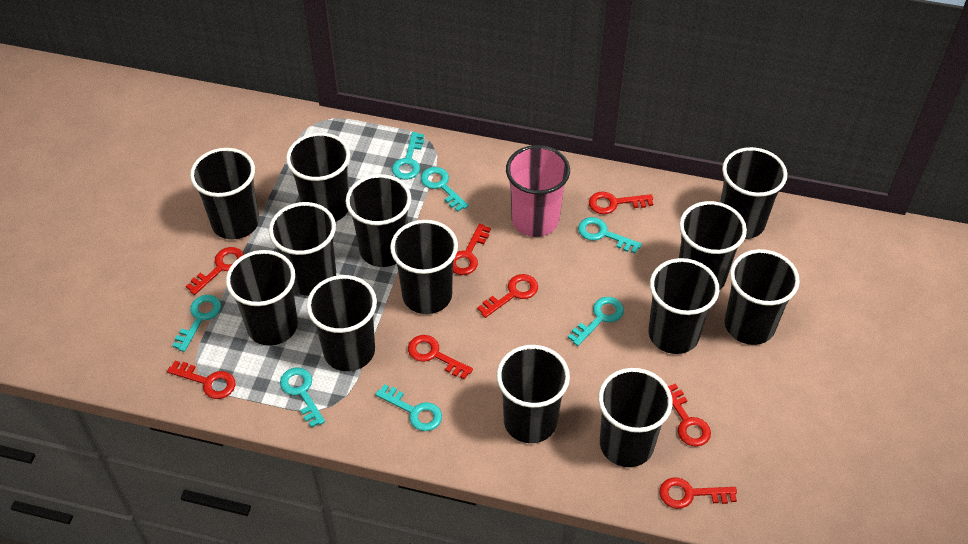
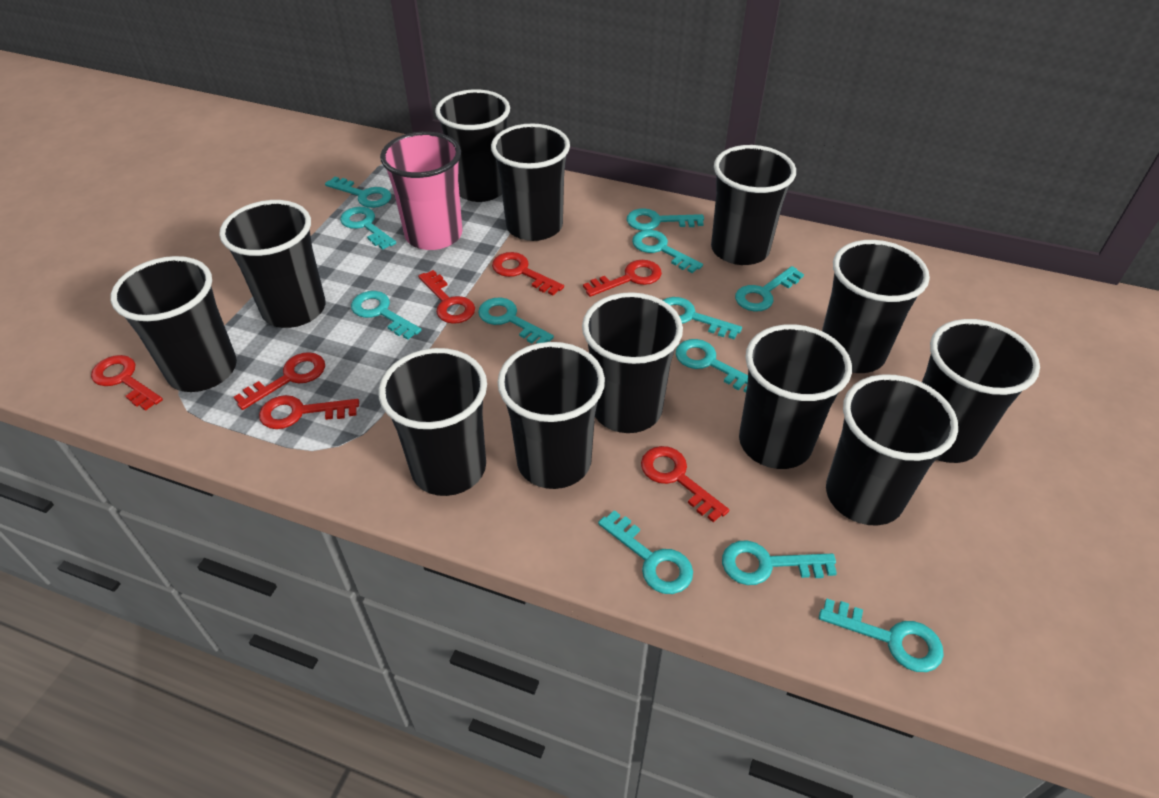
black cup: [190,148,259,240] [226,250,298,346] [269,202,336,296] [286,133,350,222] [306,275,377,371] [346,174,411,267] [390,220,458,314] [497,345,570,443] [598,368,673,467] [648,258,719,354] [679,201,747,290] [720,147,787,239] [725,249,800,345] = 13 -> [111,256,237,392] [219,200,326,328] [378,348,487,496] [435,89,510,202] [491,123,570,241] [498,342,605,489] [582,292,683,433] [711,145,796,265] [739,324,852,469] [822,240,930,373] [826,374,958,526] [922,319,1040,463] = 12
red key: [167,361,236,399] [186,247,244,295] [408,335,473,380] [453,223,491,275] [477,274,538,318] [589,191,653,214] [660,477,737,509] [667,383,711,447] = 8 -> [91,355,163,411] [234,352,325,410] [259,395,359,429] [418,270,475,324] [492,252,564,296] [583,260,662,297] [641,446,729,523] = 7
turquoise key: [172,295,221,352] [280,367,325,428] [375,384,442,431] [392,132,424,180] [421,167,469,212] [568,297,624,346] [578,217,642,254] = 7 -> [325,177,391,208] [340,207,396,250] [351,291,422,340] [478,297,554,344] [598,510,693,594] [627,208,704,231] [632,230,703,273] [663,297,742,339] [676,339,748,392] [722,541,837,585] [735,266,804,312] [819,598,944,672] = 12

